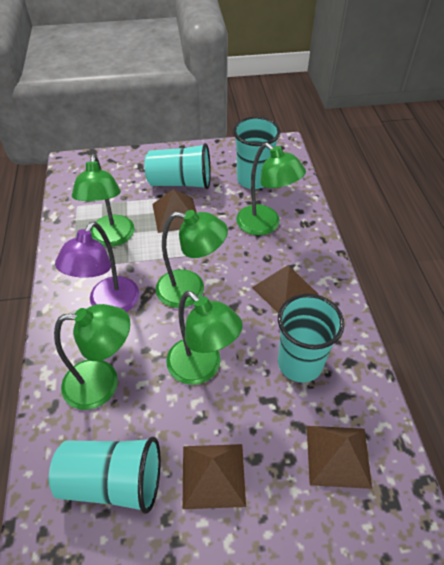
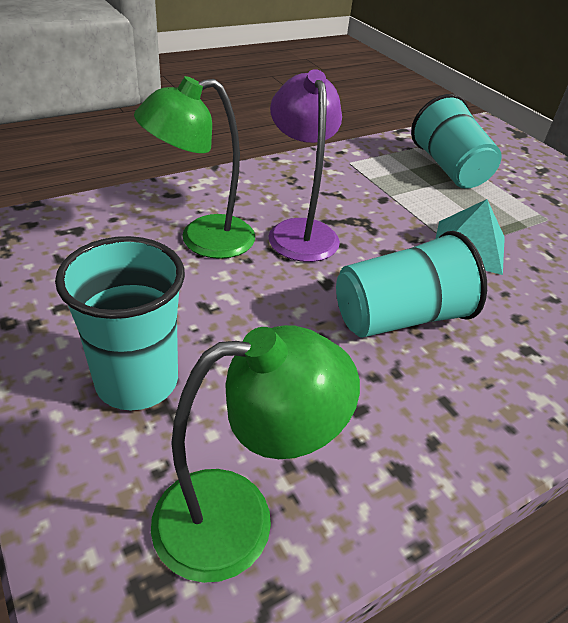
brown pyramid: [152,189,197,233] [182,444,246,509] [252,266,319,313] [307,426,372,489] = 4 -> none = 0
green lamp: [54,304,130,410] [72,154,134,247] [156,210,228,308] [166,291,243,385] [236,143,306,235] = 5 -> [134,76,255,259] [151,325,360,583] = 2
turquoise cup: [49,436,161,514] [145,143,211,189] [233,117,281,189] [278,294,344,383] = 4 -> [55,236,185,410] [336,231,487,338] [411,94,502,189] = 3
turquoise pyramid: none = 0 -> [436,199,505,275] = 1

